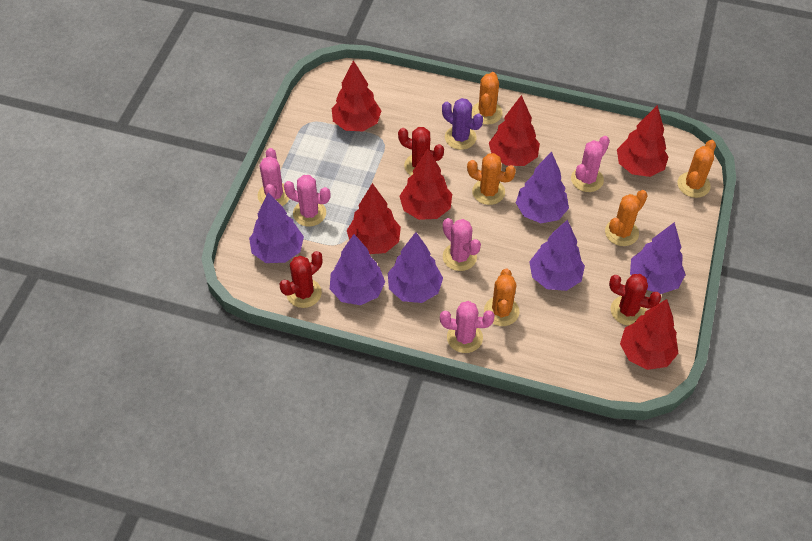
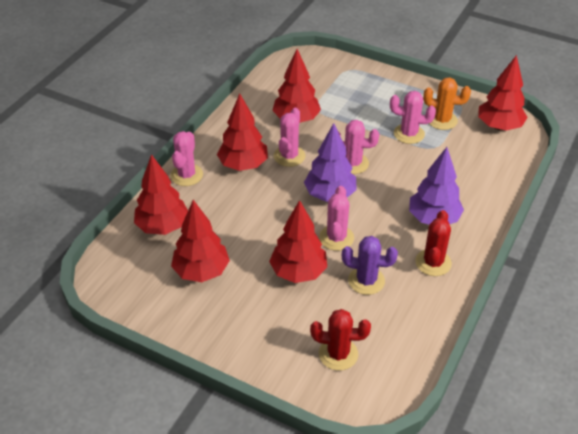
orange cactus: [467,153,516,205] [472,72,503,125] [484,269,519,326] [605,190,648,246] [677,140,716,198] = 5 -> [423,77,471,130] = 1
purple tree: [249,192,304,263] [330,234,385,305] [388,232,443,303] [516,151,569,223] [529,220,585,291] [630,222,686,294] = 6 -> [304,123,357,202] [409,147,464,225] = 2
red cactus: [279,251,322,308] [398,127,444,176] [609,274,662,326] = 3 -> [310,309,371,371] [415,210,452,276] = 2

